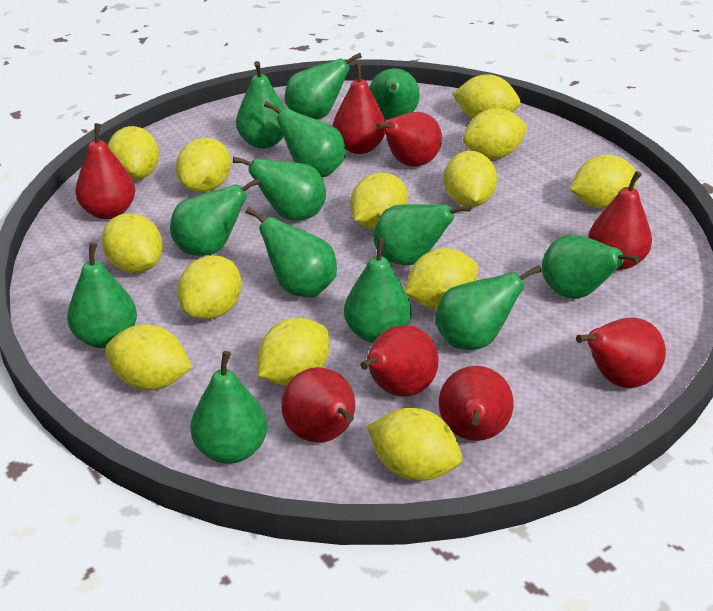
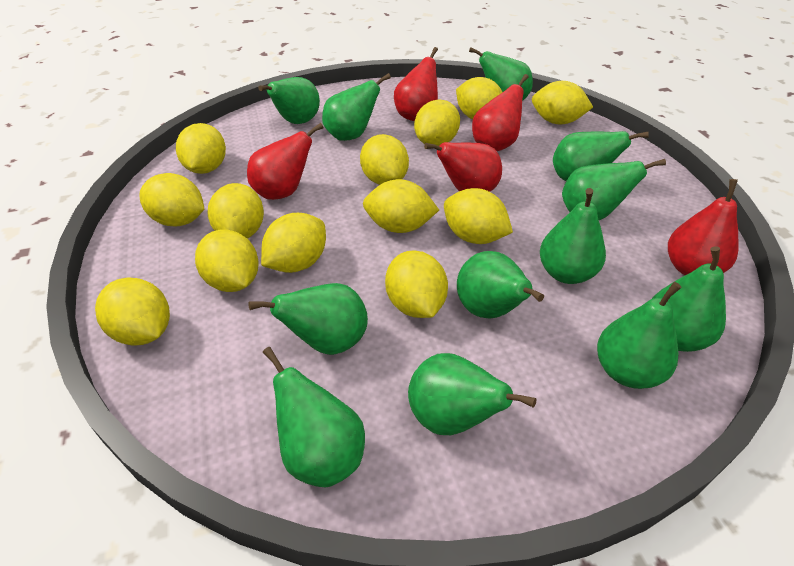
green pear: [67,243,137,348] [170,178,261,256] [191,351,267,464] [233,157,326,221] [236,61,285,149] [246,207,337,298] [264,101,346,177] [285,52,362,120] [344,238,411,343] [369,68,420,120] [373,204,471,265] [435,265,542,350] [542,235,639,299] = 13 -> [248,283,368,355] [258,77,320,124] [263,347,365,488] [322,73,391,141] [408,353,536,435] [457,251,544,319] [469,47,533,101] [540,188,606,284] [553,131,649,181] [562,159,666,220] [597,282,681,389] [652,246,726,352] = 12
red pear: [75,123,136,219] [281,367,355,443] [333,63,385,154] [360,325,439,396] [376,112,442,167] [439,366,514,441] [576,318,666,388] [588,171,652,270] = 8 -> [247,123,324,200] [394,47,438,121] [424,142,502,192] [472,74,529,151] [668,179,738,275] = 5

